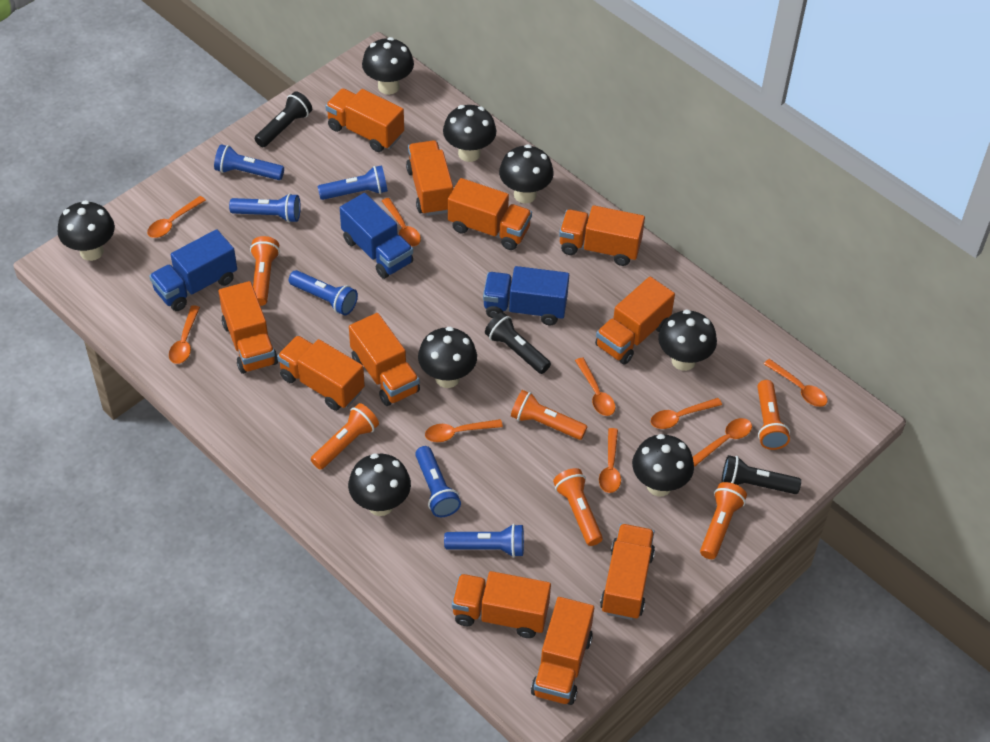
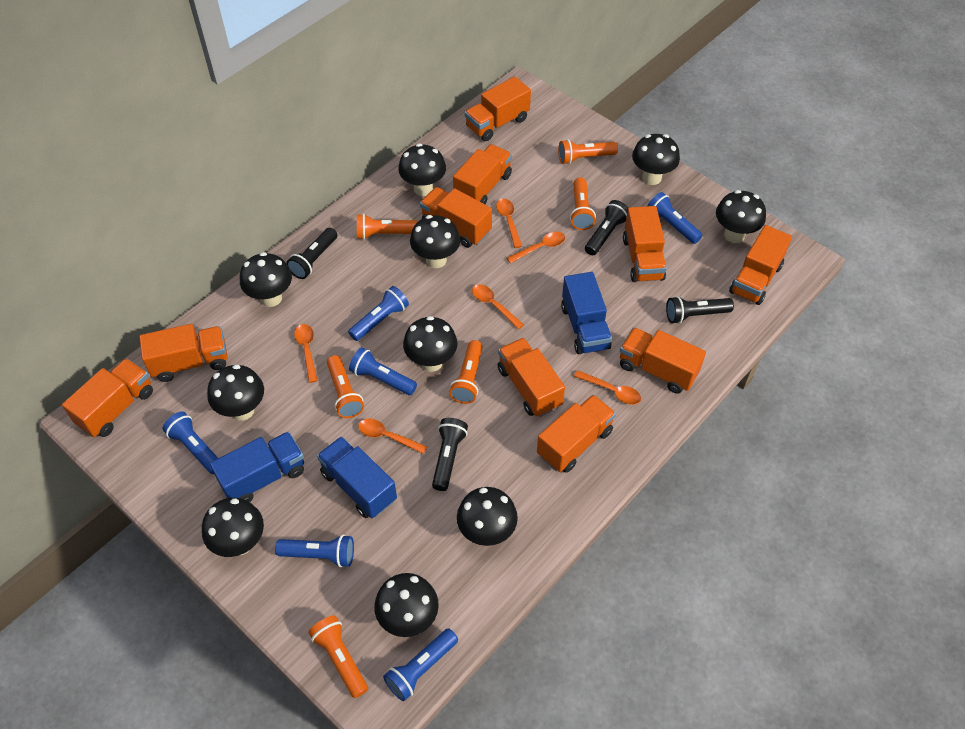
black flashlight: [255,91,312,147] [485,312,551,374] [721,455,801,494] = 3 -> [286,228,337,279] [432,418,468,491] [585,200,628,255] [666,296,734,324] = 4
black mushroom: [58,200,115,261] [348,453,411,516] [362,37,414,95] [418,327,477,388] [443,105,496,162] [499,144,554,204] [632,434,694,496] [658,309,717,371] = 8 -> [202,498,264,557] [207,364,264,421] [240,252,292,307] [374,573,439,637] [398,144,446,196] [403,316,458,372] [410,215,460,268] [457,487,518,546] [632,134,680,185] [716,190,766,243] = 10
orange spoon: [147,196,206,238] [169,305,200,364] [382,198,421,247] [425,419,503,442] [575,358,615,416] [599,428,621,493] [651,398,722,429] [693,418,752,467] [764,359,828,407] = 9 -> [294,324,318,383] [358,418,427,454] [472,284,524,329] [496,199,522,248] [507,232,565,263] [574,370,641,405] = 6
orange truck: [219,281,278,374] [277,335,365,411] [325,89,404,152] [349,313,420,406] [406,140,453,216] [448,178,532,250] [452,571,551,638] [531,597,594,705] [559,205,645,266] [595,277,675,365] [600,524,655,620] = 11 -> [62,358,153,437] [139,324,228,382] [420,187,492,248] [453,144,512,204] [465,76,531,141] [498,338,565,417] [537,395,616,473] [620,327,706,394] [623,206,667,282] [729,225,792,305] = 10

